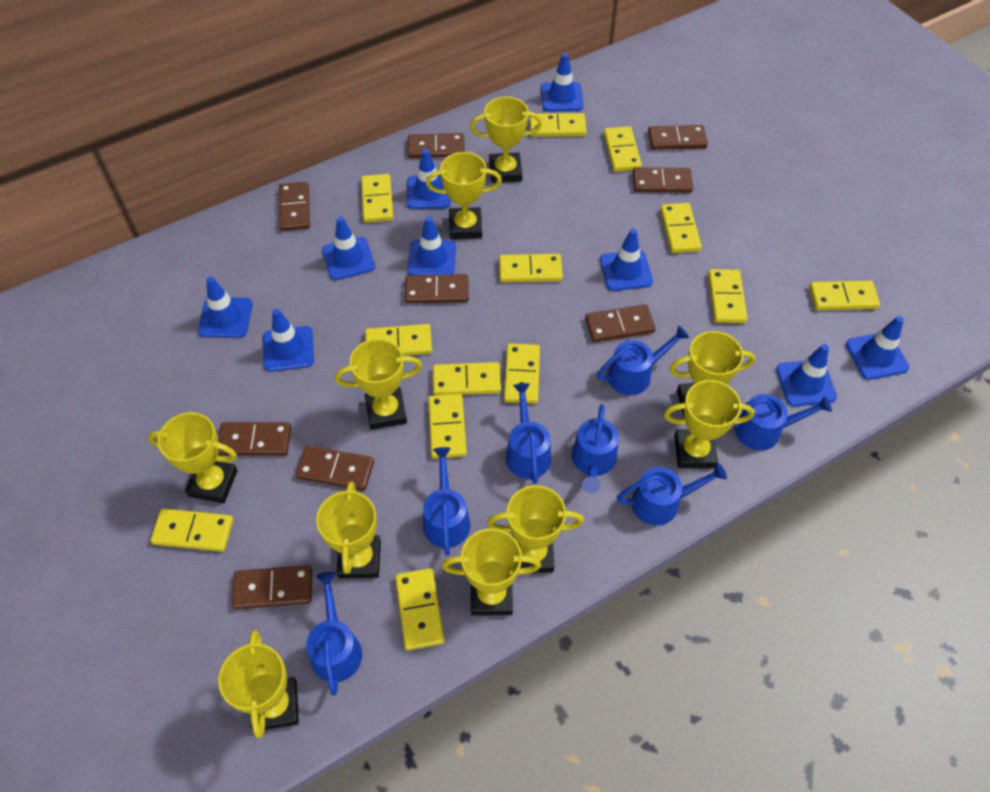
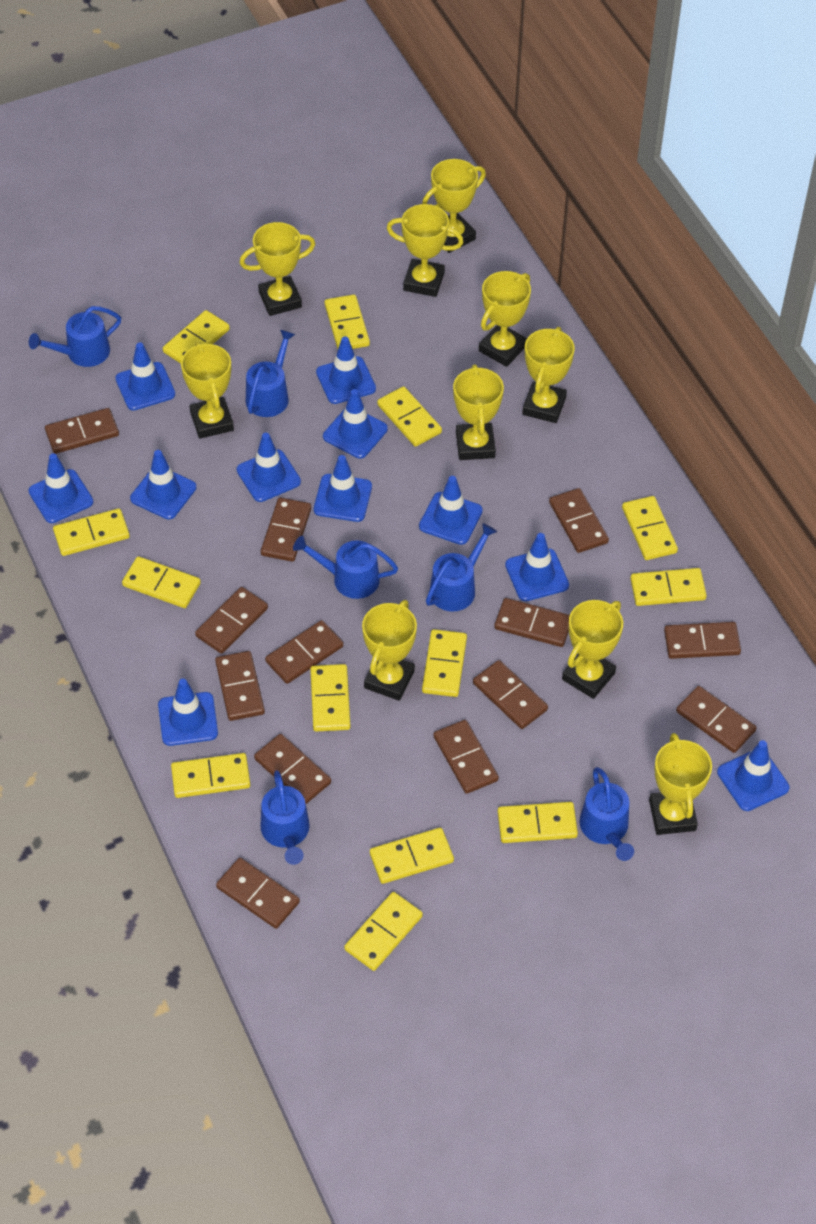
blue traffic cone: [198,277,253,338] [263,309,314,372] [322,216,375,280] [406,149,451,209] [408,217,456,275] [541,53,583,112] [600,229,653,291] [776,344,837,407] [846,316,909,380] = 9 -> [28,453,94,523] [115,342,175,410] [130,450,196,519] [158,679,218,746] [237,433,301,502] [314,455,372,522] [316,336,376,404] [323,389,388,458] [419,476,483,545] [505,533,569,601] [717,740,789,811] = 11
blue watering can: [306,572,362,696] [423,447,470,556] [506,383,551,484] [572,404,619,493] [597,325,689,395] [617,463,727,526] [733,394,832,451] = 7 -> [29,306,121,367] [246,330,295,417] [260,770,310,865] [293,536,398,599] [426,523,497,612] [580,767,634,861] = 6
brown domino: [218,422,291,456] [232,565,312,610] [279,182,310,231] [296,446,374,491] [405,274,469,304] [408,133,465,158] [585,304,656,342] [632,168,693,193] [648,125,708,150] = 9 -> [45,408,119,454] [195,587,268,654] [215,651,265,721] [216,858,300,929] [254,734,331,804] [261,498,311,562] [265,620,343,684] [433,720,499,794] [473,660,548,729] [494,598,570,647] [549,488,609,553] [664,622,741,659] [676,686,757,753] = 13

